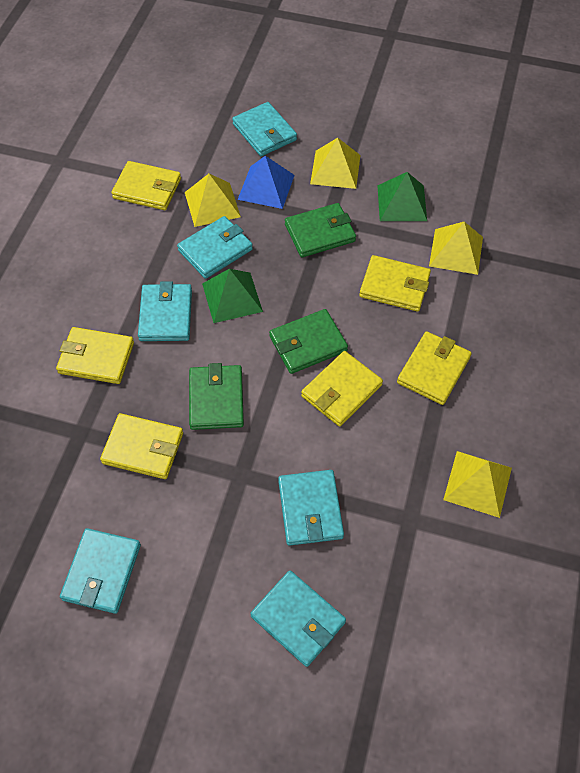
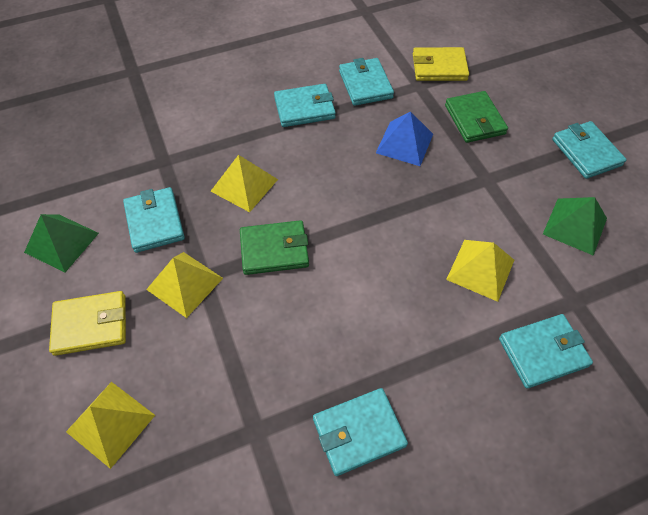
green wallet: [189,363,244,430] [269,309,348,374] [285,203,356,257] = 3 -> [240,220,309,275] [445,91,508,143] = 2
yellow wallet: [56,327,134,384] [100,413,183,479] [111,161,181,210] [301,351,383,427] [359,255,431,312] [397,331,472,405] = 6 -> [49,291,126,356] [413,47,469,81] = 2

